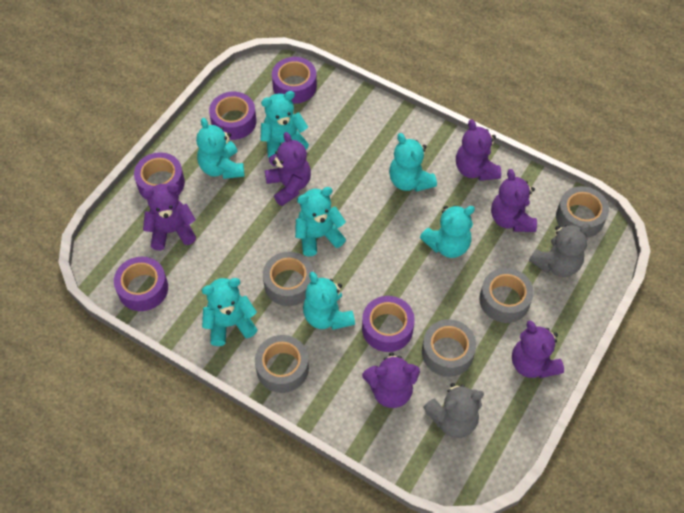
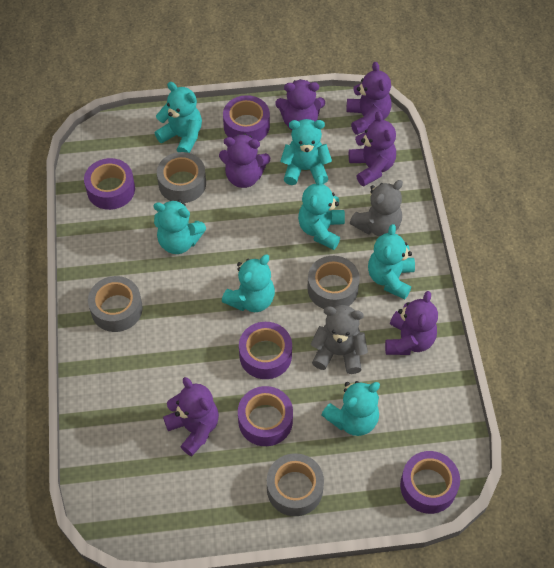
grey tape: [255,335,309,393] [263,252,313,306] [422,319,476,377] [479,268,534,323] [556,186,609,238] = 5 -> [88,276,143,332] [157,152,206,203] [267,453,324,516] [307,256,360,309] = 4

